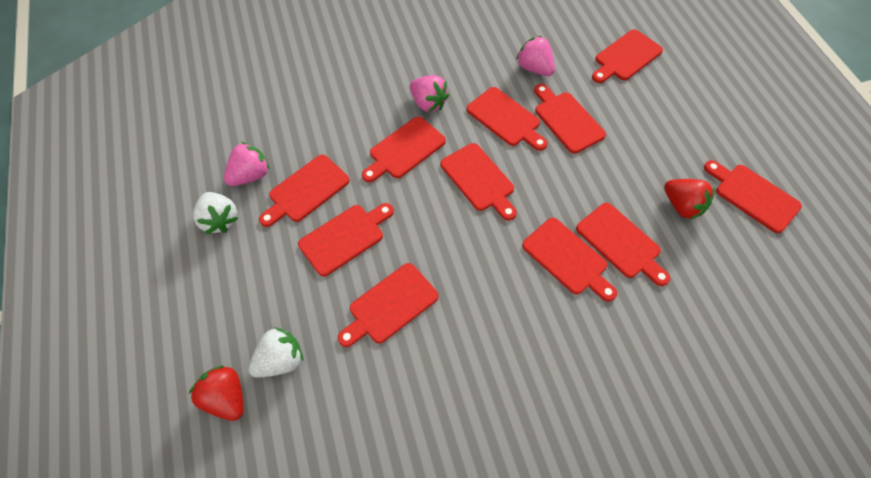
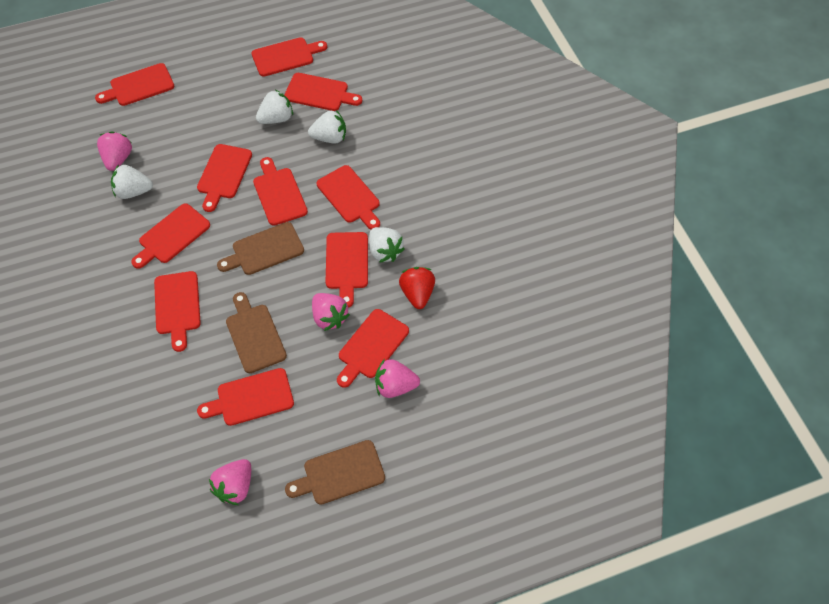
brown cutting board: none = 0 -> [217,222,304,275] [226,292,287,373] [285,440,385,505] = 3
pink strawberry: [224,142,270,186] [410,75,449,112] [516,36,555,76] = 3 -> [97,132,132,171] [209,459,251,505] [312,293,350,331] [375,359,420,398] = 4
red strawberry: [189,365,244,421] [664,179,715,220] = 2 -> [399,267,435,309] = 1
white strawberry: [193,192,238,234] [248,327,303,378] = 2 -> [111,165,153,199] [256,90,293,124] [308,110,346,143] [369,227,405,263] = 4

